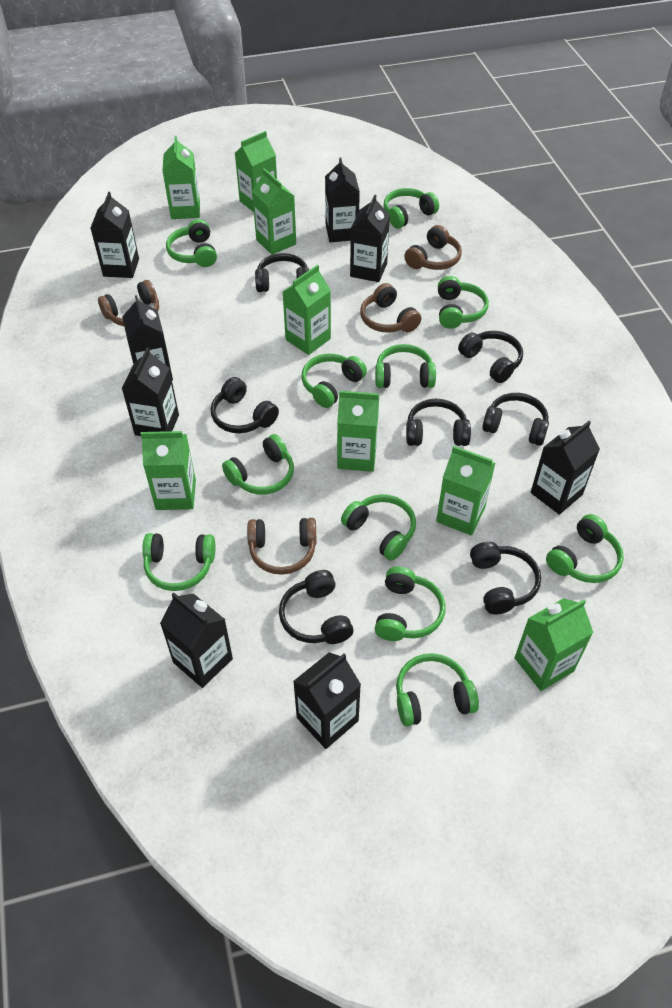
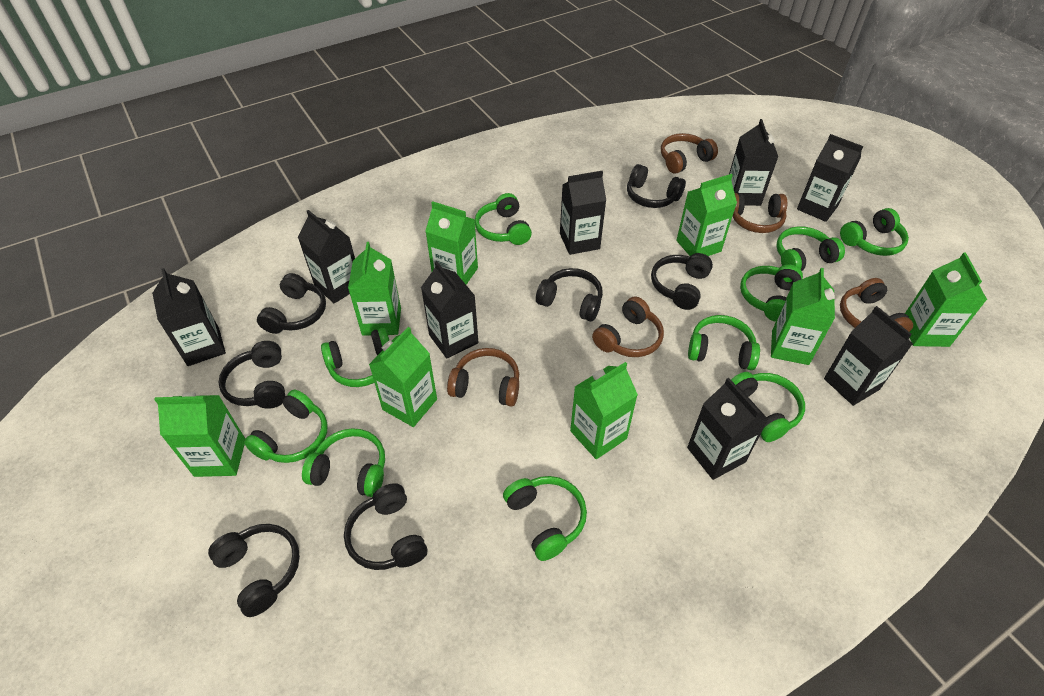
brown headphones: [98,280,159,326] [247,518,317,575] [360,283,421,333] [404,225,462,270] = 4 -> [447,348,519,407] [592,297,664,357] [661,133,718,174] [733,193,787,233] [840,278,913,332] = 5
green headphones: [142,533,215,591] [166,219,217,267] [222,434,294,495] [301,354,367,408] [341,494,416,561] [375,344,436,388] [375,566,445,641] [384,188,439,229] [396,653,479,726] [438,276,489,329] [546,514,624,583] = 11 -> [244,390,328,463] [302,428,385,497] [321,328,389,387] [475,193,532,245] [503,476,587,561] [688,315,760,370] [731,372,805,442] [740,264,803,322] [776,226,845,271] [840,208,909,256] = 10

